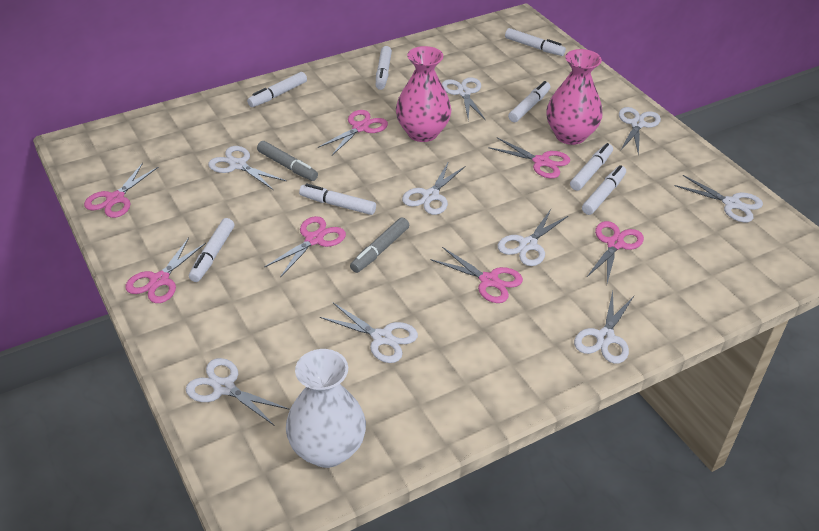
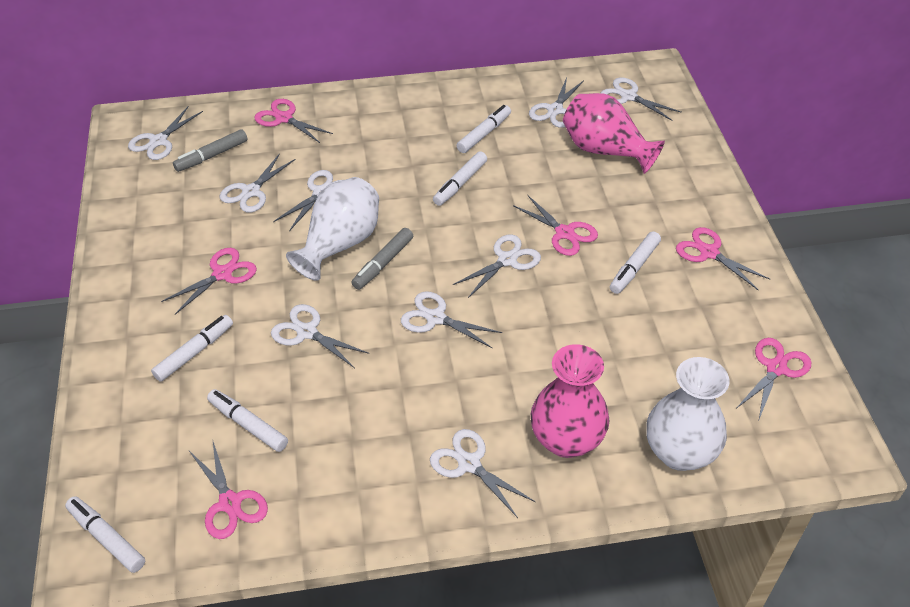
pink scissors: [84,163,158,218] [125,237,206,303] [264,216,346,278] [318,110,388,155] [430,247,523,303] [488,137,570,179] [586,221,644,283] = 7 -> [161,248,257,314] [189,442,268,539] [254,99,333,143] [513,195,598,256] [676,227,770,290] [737,338,812,422] = 6
white marker: [189,218,234,282] [247,72,307,107] [299,183,376,215] [376,46,392,90] [505,28,566,56] [508,81,551,122] [570,143,613,191] [582,165,626,215] = 8 -> [65,496,145,573] [151,315,233,382] [207,389,288,452] [433,151,487,206] [456,105,511,153] [610,231,661,294] = 6
white vase: [286,349,366,468] = 1 -> [286,177,379,281] [646,357,730,471] = 2

